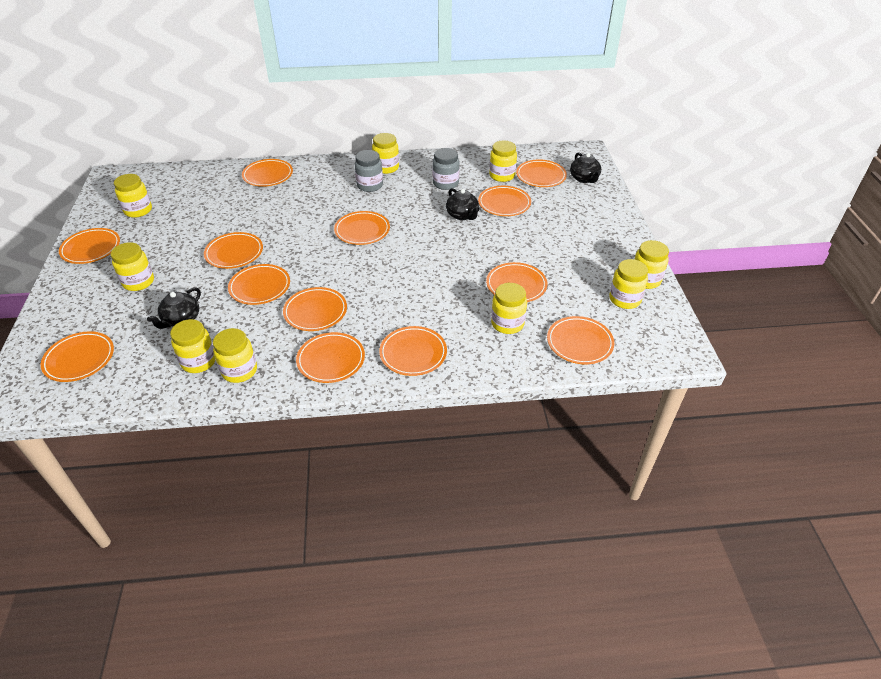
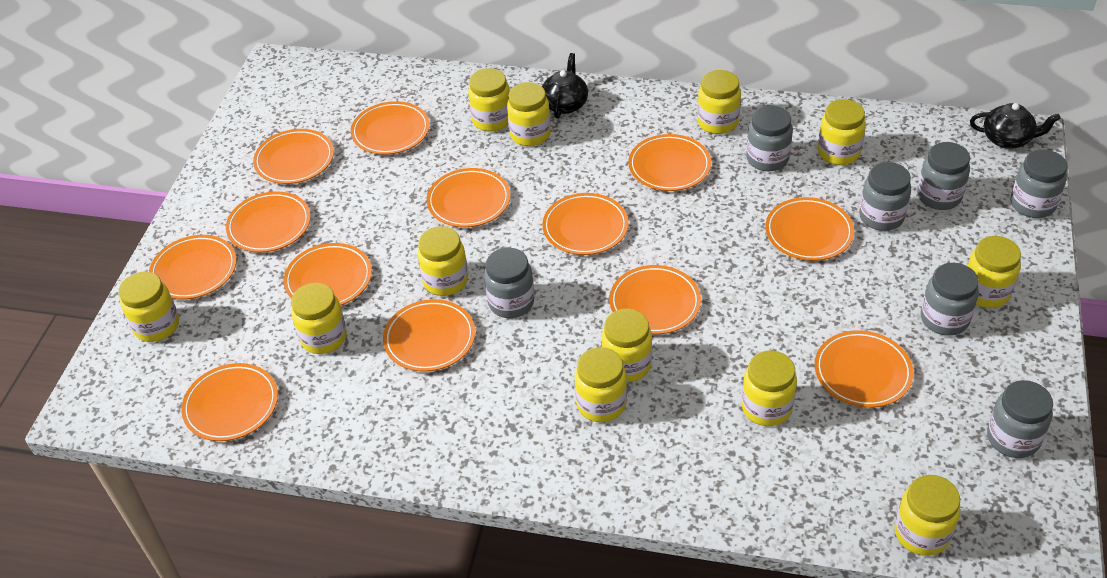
black teapot: [147,287,201,329] [446,188,479,220] [570,152,601,183] = 3 -> [542,53,588,118] [970,103,1061,149] = 2
grey jar: [355,150,383,192] [432,148,459,190] = 2 -> [484,248,534,318] [746,106,793,171] [859,162,911,231] [917,142,970,210] [921,263,979,336] [987,380,1053,458] [1010,149,1068,218] = 7
yellow jar: [111,242,154,291] [114,174,152,218] [170,319,216,373] [213,328,257,383] [372,133,399,174] [489,141,517,182] [491,283,527,334] [609,259,648,309] [634,240,669,289] = 9 -> [119,272,179,342] [291,283,347,354] [417,226,468,296] [468,68,510,132] [507,82,551,146] [575,347,627,422] [601,309,652,382] [697,70,741,134] [741,350,797,426] [818,99,866,165] [895,475,960,556] [967,236,1021,308] = 12

